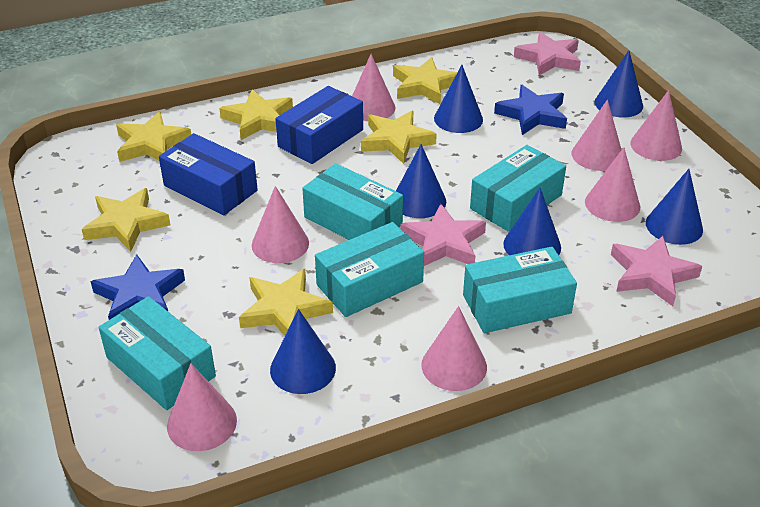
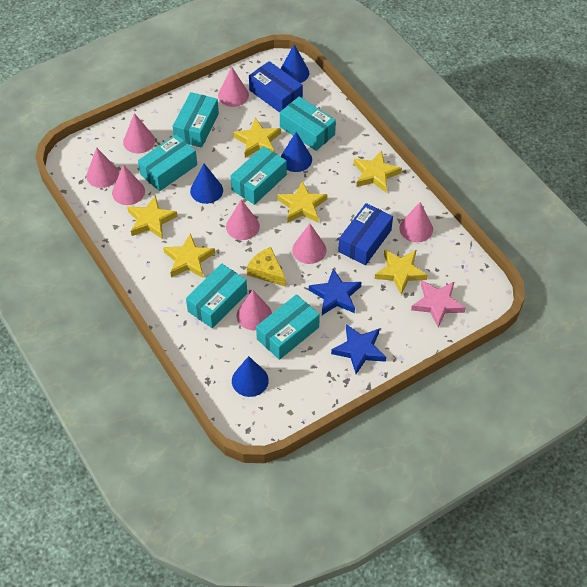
blue cone: [270,309,336,394] [396,144,446,218] [434,65,483,133] [503,188,561,255] [595,50,643,118] [646,169,703,245] = 6 -> [190,163,223,204] [232,356,269,397] [281,44,309,83] [281,132,312,172] = 4
pink cone: [167,363,237,451] [252,186,309,263] [352,54,395,121] [421,306,487,391] [572,100,622,171] [585,147,640,222] [630,90,682,161] = 7 -> [86,148,119,188] [112,165,145,205] [123,113,155,153] [218,67,249,107] [226,200,260,240] [237,290,272,330] [292,224,326,264] [399,202,433,242] = 8
pink star: [400,204,486,266] [514,32,581,76] [611,236,702,306] = 3 -> [411,281,466,327] = 1
turquoise box: [99,296,216,410] [302,163,403,240] [315,222,424,317] [463,247,577,333] [470,145,566,232] = 5 -> [138,134,197,191] [173,92,219,148] [186,263,247,328] [231,146,287,205] [256,294,320,360] [280,96,336,151] = 6
yellow cheese: none = 0 -> [247,247,286,287] = 1

